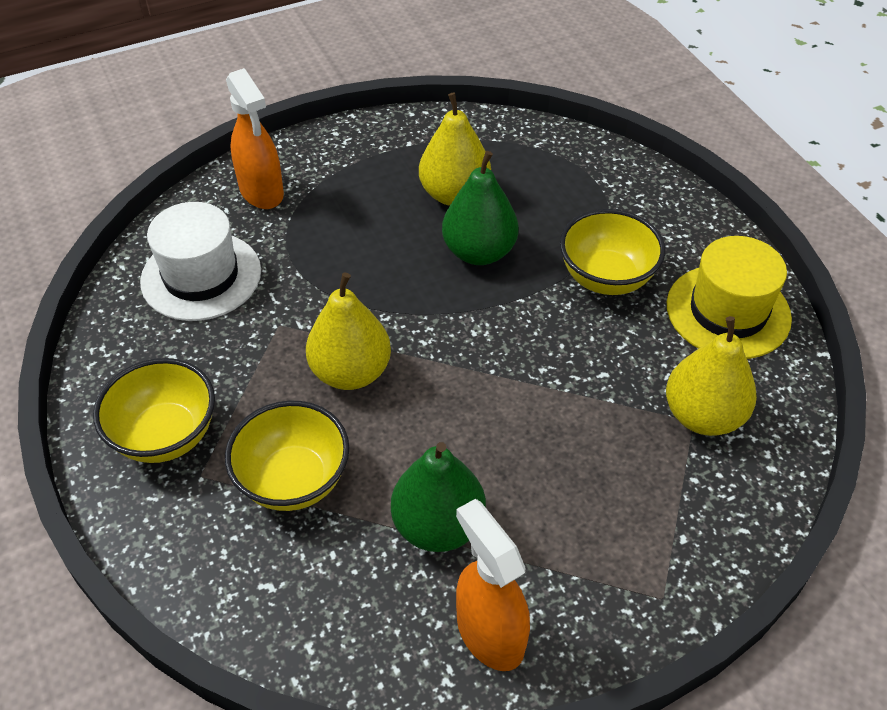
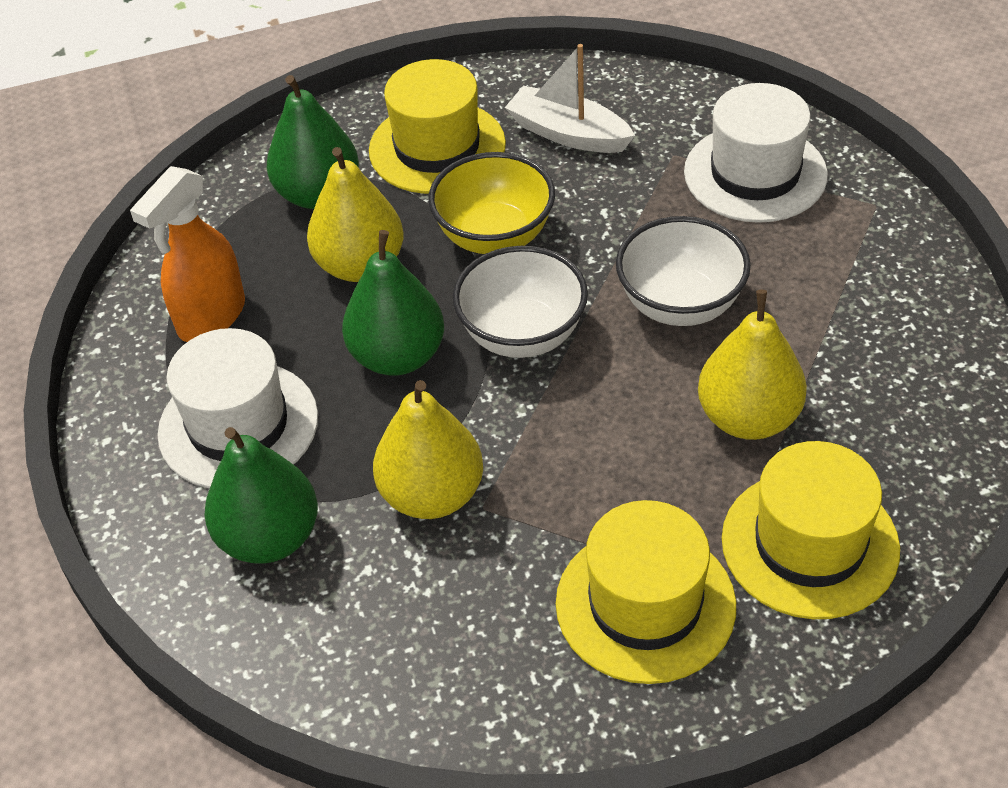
green pear: [391,442,486,552] [442,151,519,265] = 2 -> [205,427,318,564] [267,75,359,209] [342,230,444,376] = 3
orange spray bottle: [226,68,284,209] [456,499,530,671] = 2 -> [130,166,245,342] = 1
white boat: none = 0 -> [505,44,635,153] = 1
white bowl: none = 0 -> [453,246,588,358] [616,216,751,326] = 2
white hat: [140,202,261,321] = 1 -> [157,328,318,488] [684,83,828,223] = 2
yellow bowl: [93,358,215,463] [225,400,349,511] [560,209,665,295] = 3 -> [428,152,555,254] = 1
yellow hat: [667,236,792,359] = 1 -> [369,59,506,194] [556,500,736,684] [722,441,900,619] = 3

